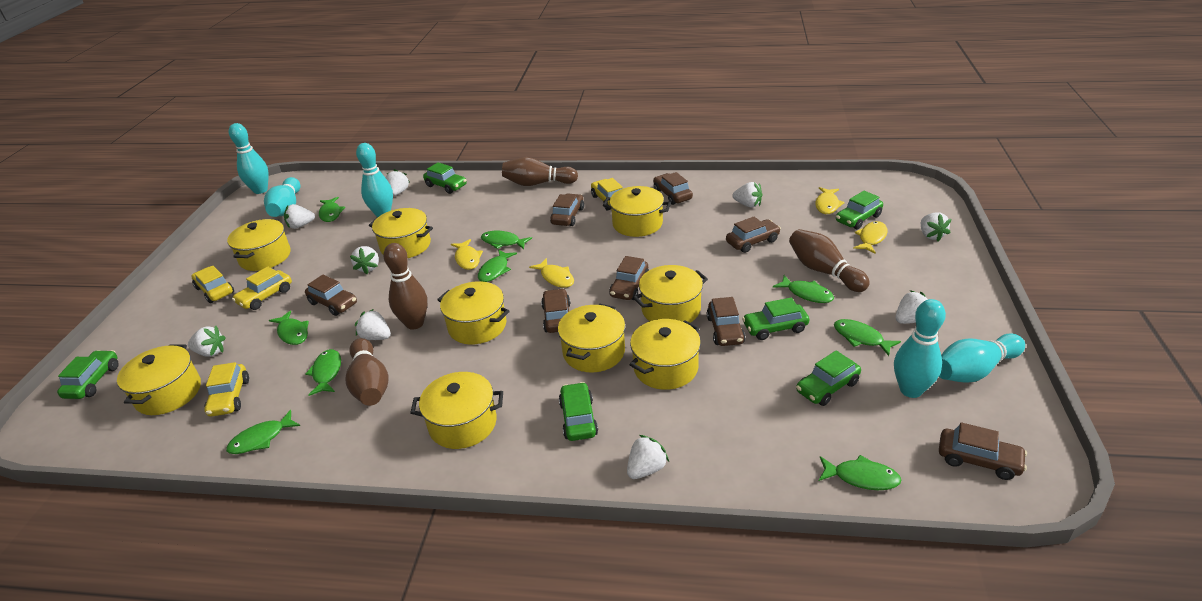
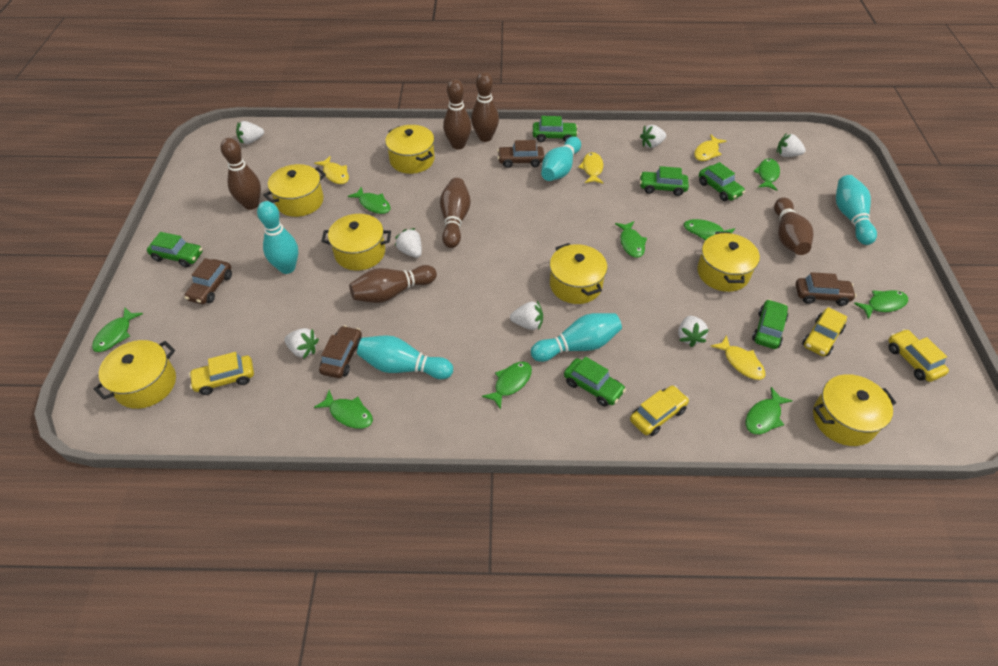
brown bowling pin: [346,338,389,406] [383,243,427,330] [502,157,578,186] [789,229,870,292] = 4 -> [220,138,261,210] [349,265,437,303] [440,178,471,248] [443,79,472,150] [471,72,499,142] [774,197,814,255] = 6
brown car: [305,275,357,316] [541,288,571,333] [550,193,584,226] [609,256,649,300] [653,172,693,205] [707,297,745,346] [726,217,781,253] [939,422,1027,480] = 8 -> [184,258,232,304] [319,325,362,378] [497,140,544,168] [796,272,856,306] = 4
white strawberry: [188,326,226,357] [284,204,315,229] [350,246,379,274] [355,309,391,340] [386,169,410,196] [627,435,669,479] [732,182,762,207] [896,290,928,324] [921,213,951,241] = 9 -> [236,121,264,144] [284,328,319,359] [395,228,422,258] [510,301,543,330] [640,125,666,148] [678,316,709,347] [777,133,806,157] = 7
yellow pot: [117,344,201,415] [227,219,291,271] [369,208,433,258] [410,372,503,449] [437,281,510,344] [558,304,625,372] [603,186,671,237] [630,319,701,390] [633,265,708,323] = 9 -> [94,340,176,409] [263,164,326,217] [321,214,391,271] [385,125,435,174] [550,243,607,304] [697,232,760,292] [813,374,896,446] = 7

